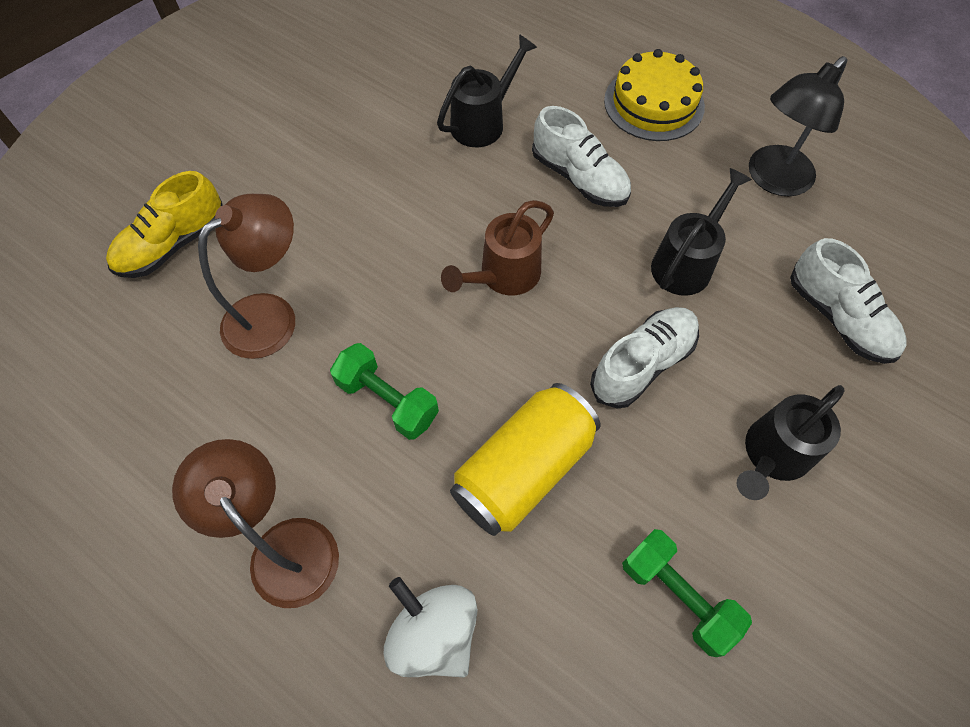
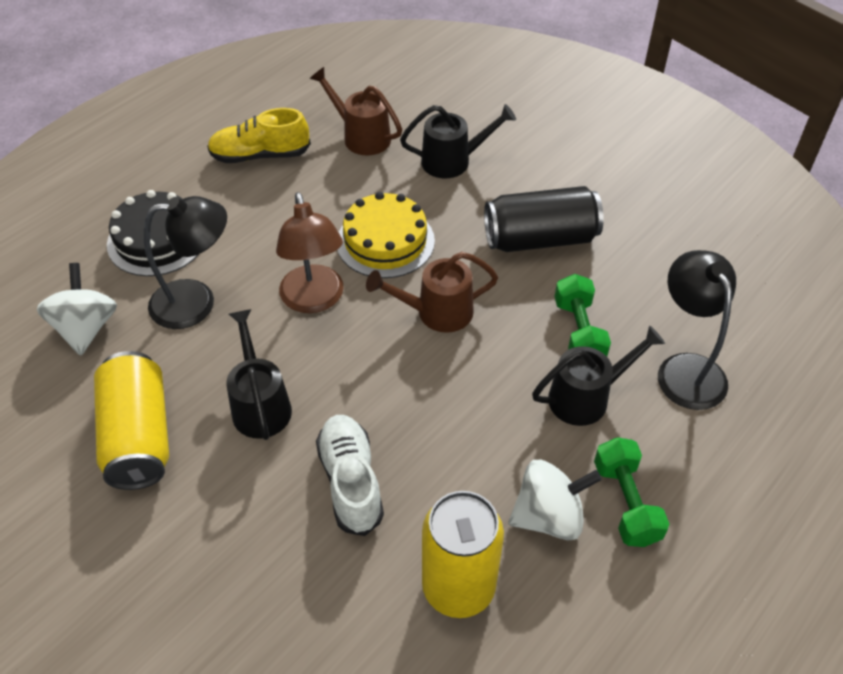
black cake: none = 0 -> [107,190,199,276] = 1
black can: none = 0 -> [484,186,604,252] = 1
black lamp: [749,56,847,197] = 1 -> [144,196,227,329] [658,250,736,410] = 2
brown lamp: [172,439,339,608] [198,194,295,359] = 2 -> [276,192,344,313] = 1
brown watering can: [441,200,554,295] = 1 -> [310,67,402,156] [366,252,498,333] = 2
white shoe: [532,106,631,207] [590,307,699,409] [790,238,906,364] = 3 -> [316,415,384,536] = 1
white spinning top: [384,577,478,677] = 1 -> [37,263,117,356] [509,460,602,541] = 2
yellow can: [450,383,600,536] = 1 -> [94,351,169,490] [422,491,504,618] = 2

